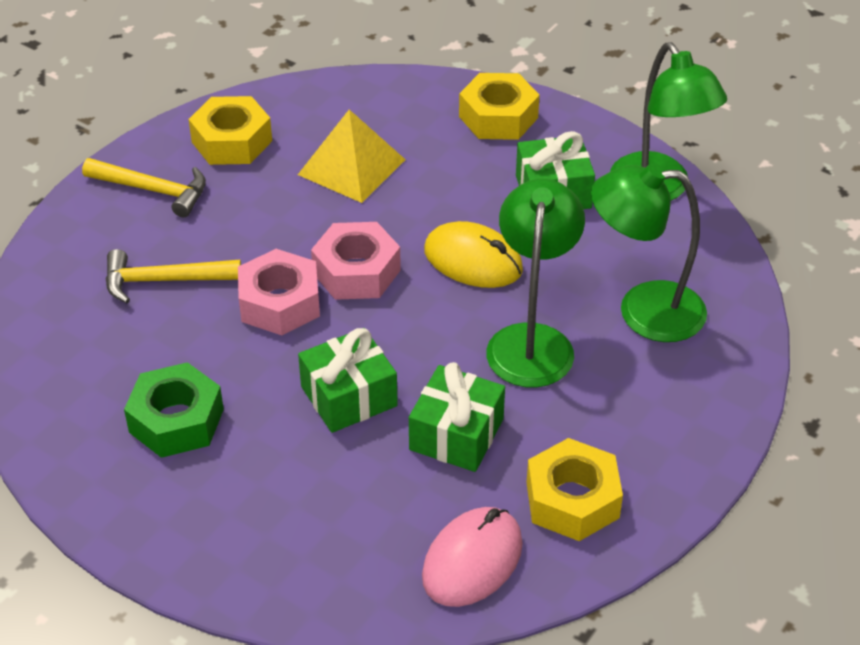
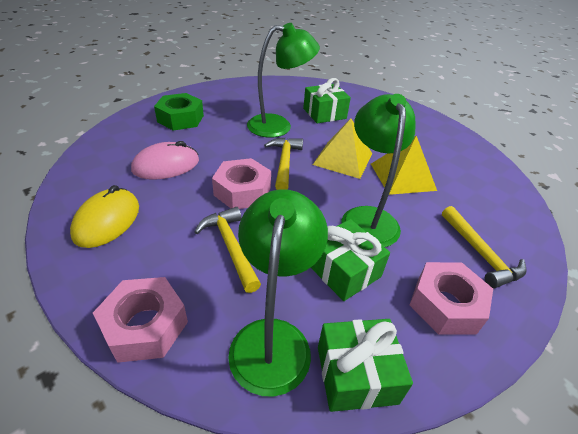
pink nut: [238,249,320,335] [311,222,401,300] = 2 -> [93,277,188,363] [212,158,271,209] [410,262,493,335] = 3
yellow hammer: [82,158,206,217] [105,249,241,303] = 2 -> [194,207,261,293] [264,138,303,190] [442,206,527,289] = 3
yellow nut: [189,96,272,165] [459,73,540,140] [526,438,623,541] = 3 -> none = 0
yellow pyramid: [298,109,406,203] = 1 -> [313,119,372,179] [371,136,437,195] = 2

